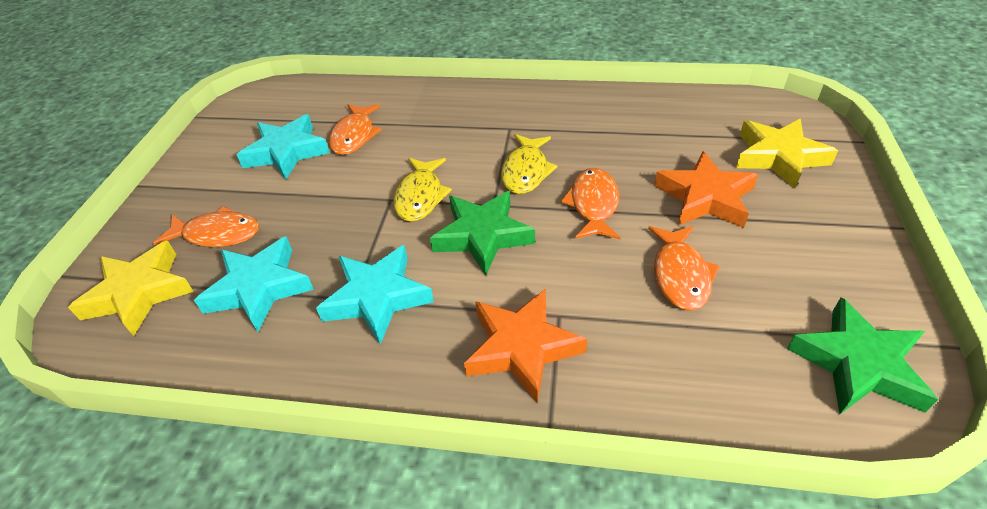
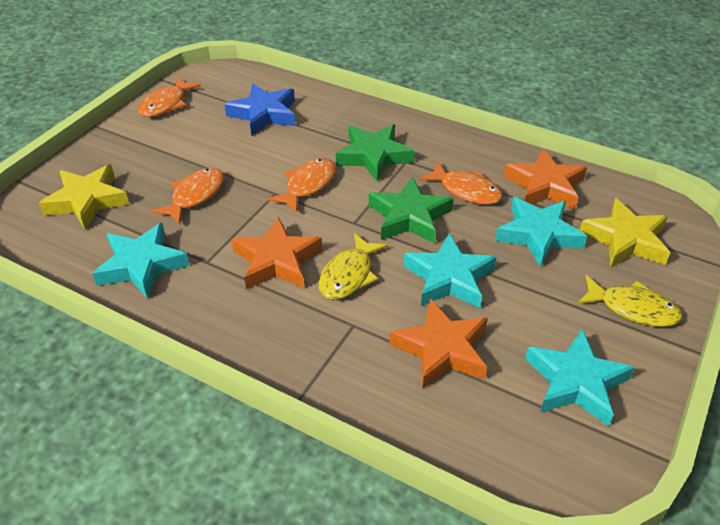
blue star: none = 0 -> [225,83,295,136] = 1
orange star: [464,289,587,403] [654,152,758,228] = 2 -> [232,217,322,289] [390,299,488,389] [504,149,587,210] = 3
turquoise star: [194,236,314,332] [237,114,330,180] [316,245,434,345] = 3 -> [92,223,190,299] [403,233,496,309] [495,197,587,267] [525,329,635,426] = 4

